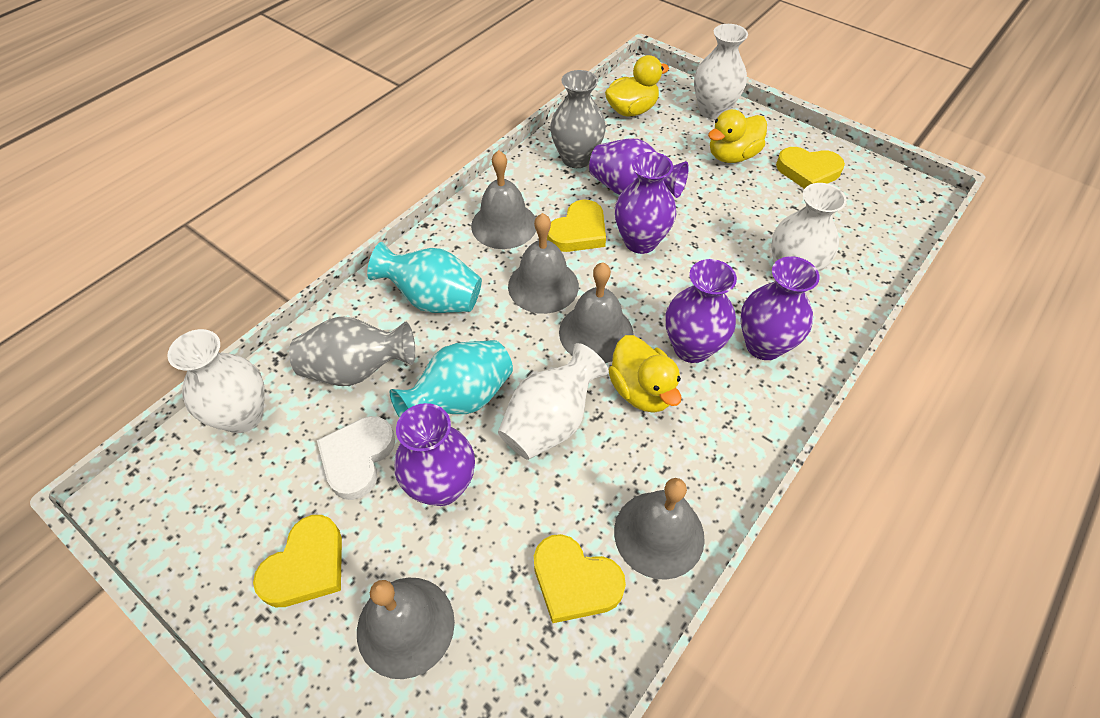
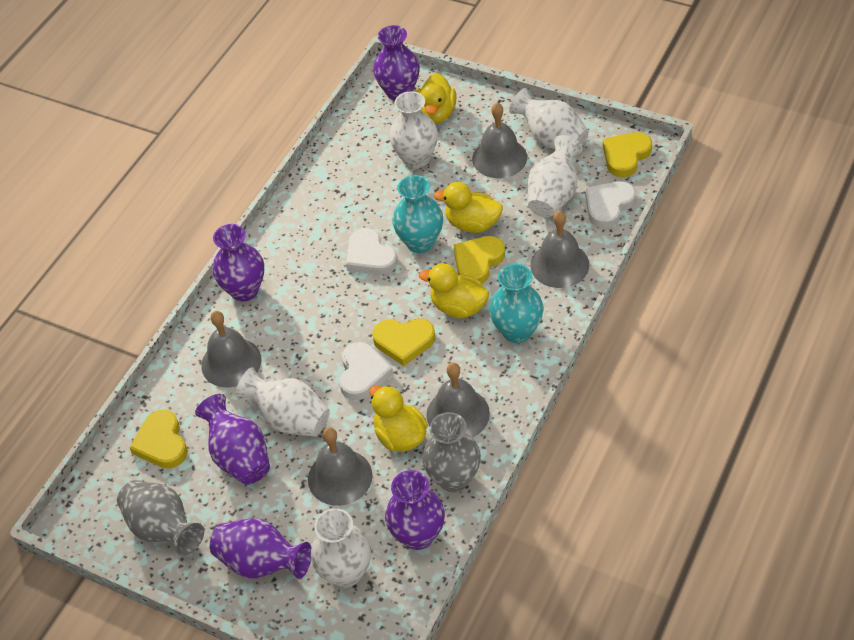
white heart: [317,416,395,500] = 1 -> [339,342,393,400] [346,228,398,275] [585,181,636,228] = 3
white vase: [167,329,265,433] [498,343,609,460] [694,24,748,119] [771,183,847,273] = 4 -> [235,367,330,437] [311,508,371,588] [390,91,438,168] [509,88,589,149] [528,135,583,217] = 5
yellow duck: [605,55,669,117] [608,335,682,413] [708,109,767,163] = 3 -> [369,385,428,452] [416,73,456,124] [419,263,489,318] [434,182,503,233] = 4

